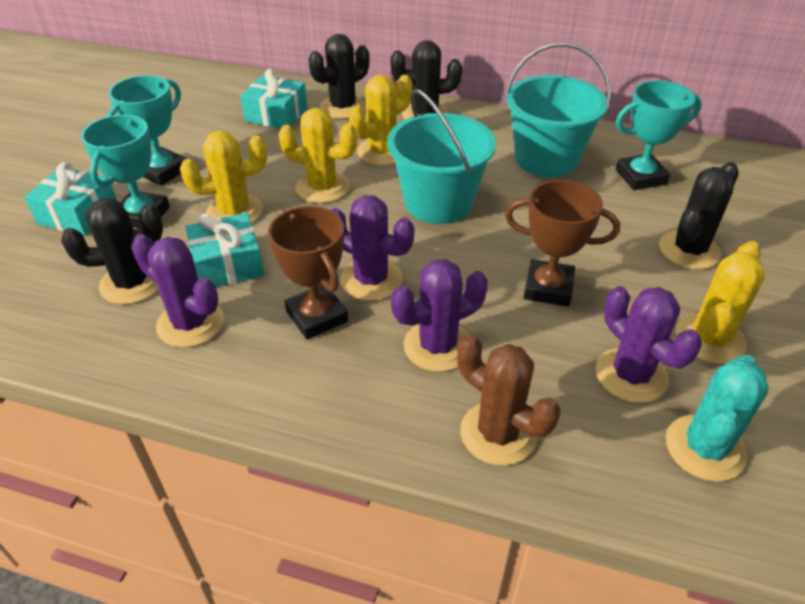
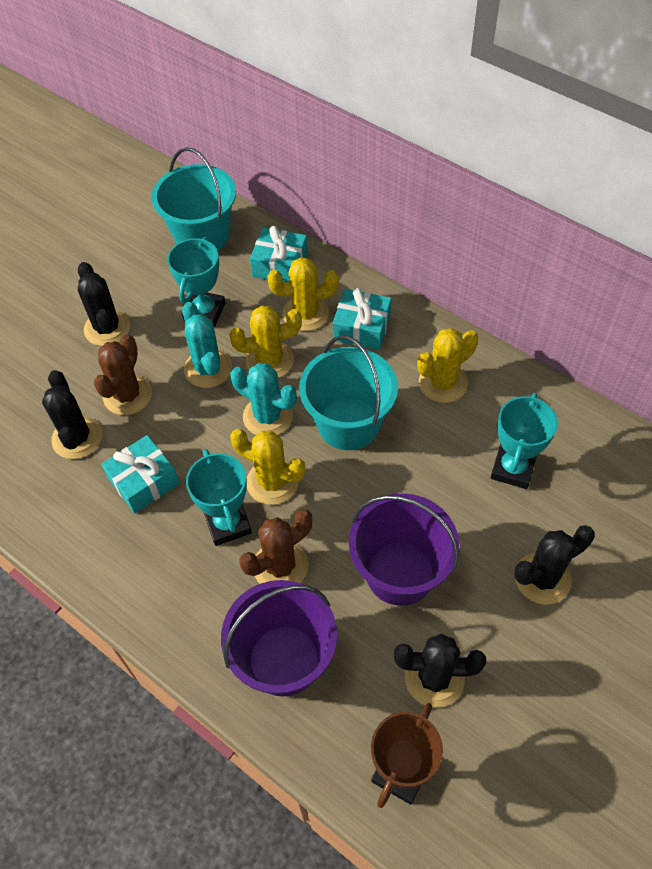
brown cactus: [457,334,560,466] = 1 -> [94,334,152,415] [239,509,312,584] = 2
brown trophy: [268,206,348,339] [505,180,620,307] = 2 -> [371,703,443,808] = 1
purple bucket: none = 0 -> [221,580,337,697] [349,493,459,606] = 2
purple cactus: [131,234,224,348] [331,195,414,301] [391,259,488,372] [596,286,702,403] = 4 -> none = 0
turquoise cactus: [666,355,769,482] = 1 -> [182,302,232,388] [230,363,297,435] = 2

